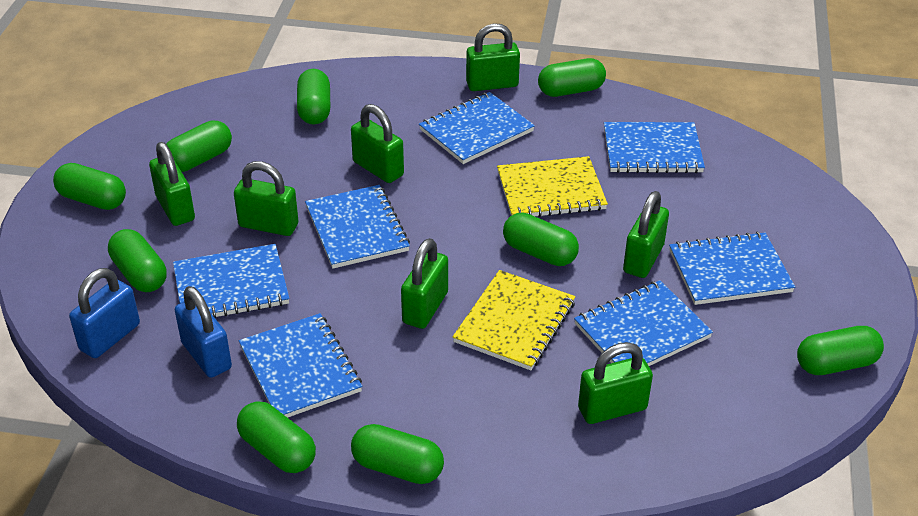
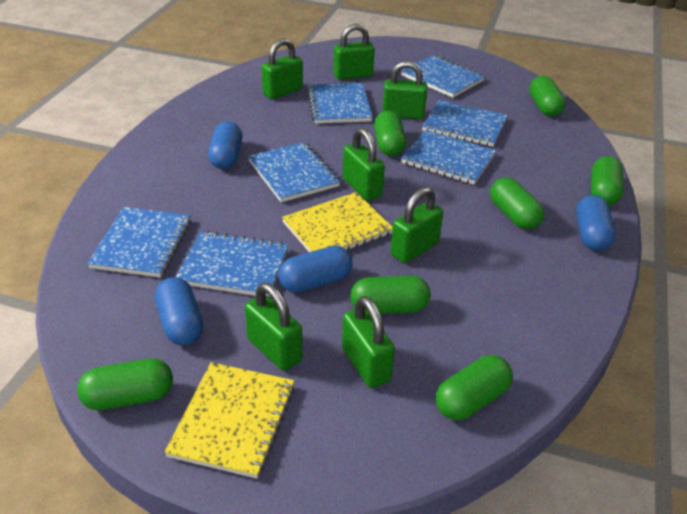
blue capsule: none = 0 -> [155,277,203,345] [208,121,242,169] [278,246,352,293] [576,195,616,251] = 4
blue padlock: [69,268,140,358] [175,286,232,378] = 2 -> none = 0
green capsule: [53,163,126,210] [108,229,167,292] [166,120,232,172] [237,401,316,473] [297,69,330,125] [351,424,444,484] [503,212,579,266] [538,58,606,97] [797,326,884,375] = 9 -> [77,359,173,410] [350,276,431,314] [374,111,406,156] [436,355,513,420] [490,177,544,230] [529,76,566,116] [591,156,624,206] = 7

